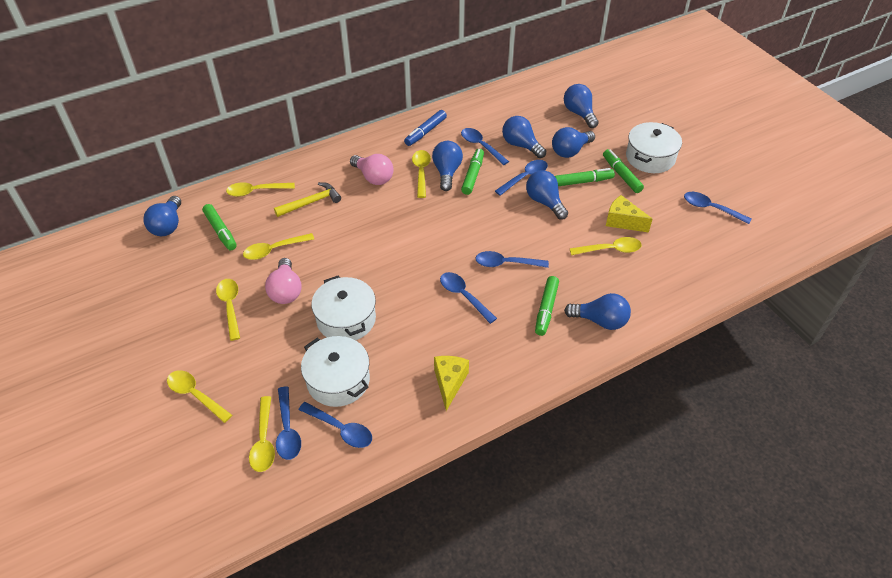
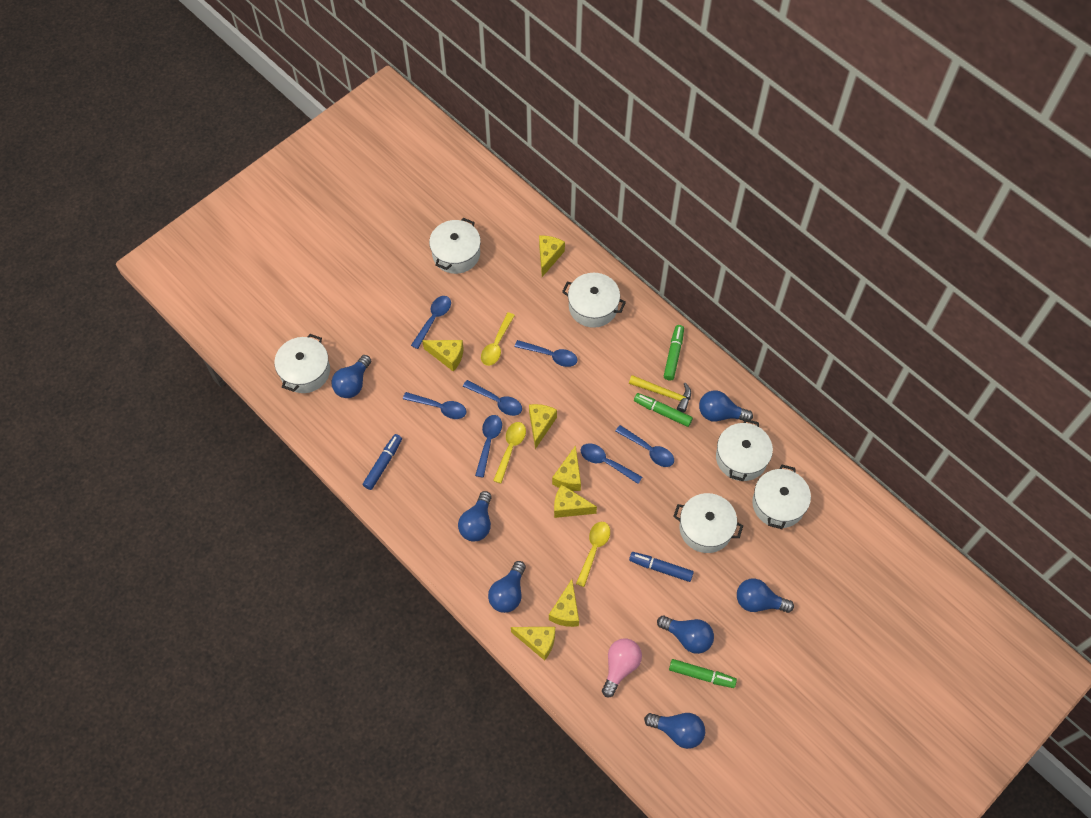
blue marker: [404,110,447,146] = 1 -> [363,434,402,490] [629,552,694,582] = 2
green marker: [202,204,237,250] [461,149,484,195] [535,276,559,336] [555,168,615,186] [603,149,644,193] = 5 -> [634,393,693,427] [664,325,684,381] [669,659,737,688] = 3
pink light bulb: [265,258,302,304] [350,154,394,185] = 2 -> [602,638,642,697] = 1
white pot: [301,336,370,407] [311,276,376,340] [626,122,682,173] = 3 -> [274,334,330,393] [429,218,481,274] [562,273,626,328] [673,493,743,553] [716,419,773,481] [752,465,811,529] = 6
yellow cheese: [434,356,469,411] [606,195,653,233] = 2 -> [422,340,464,372] [511,627,555,661] [529,404,557,449] [539,236,565,277] [549,579,579,627] [552,445,581,491] [554,484,597,518] = 7
yellow spoon: [167,370,232,423] [216,279,240,341] [226,182,295,197] [243,233,314,260] [249,396,275,472] [412,150,431,198] [569,237,642,255] = 7 -> [481,312,515,366] [493,422,526,483] [576,522,610,587] = 3

